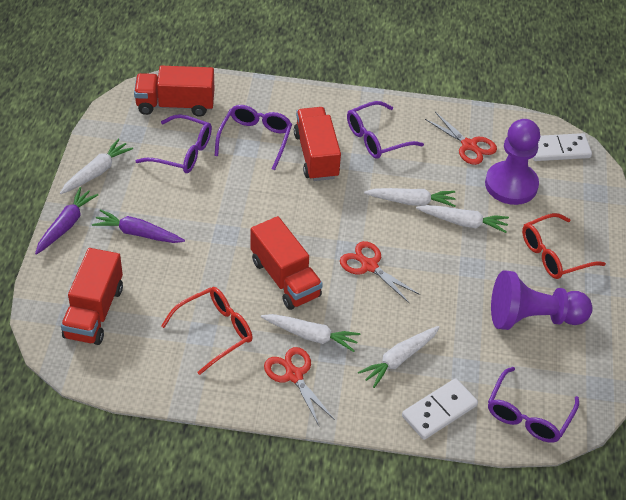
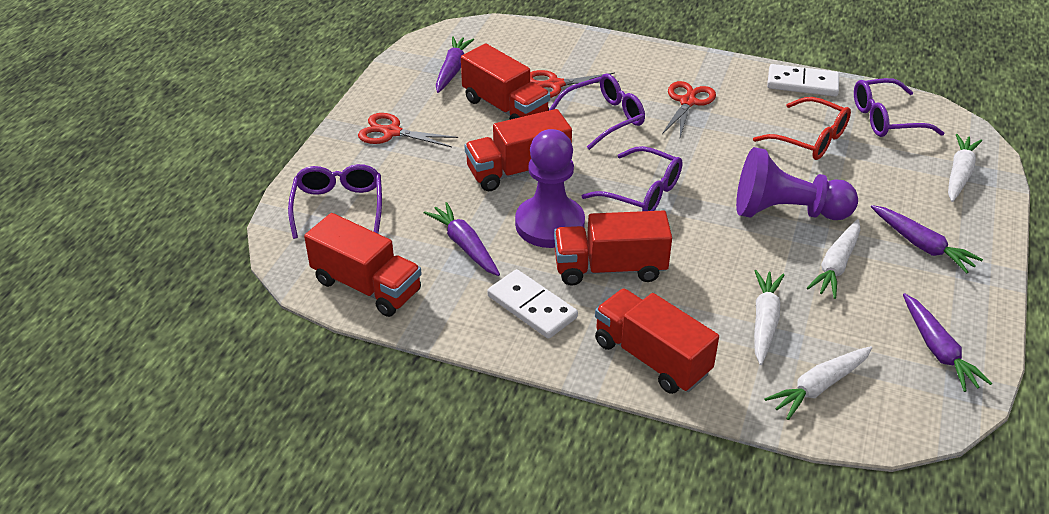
purple carrot: [35,187,98,255] [92,209,185,243] = 2 -> [424,202,500,276] [436,36,474,93] [871,205,983,274] [903,293,992,392] = 4
red glasses: [161,287,253,375] [522,213,606,279] = 2 -> [753,97,851,160] = 1
red truck: [61,248,123,345] [134,66,215,117] [250,216,323,310] [294,107,341,181] = 4 -> [304,213,422,317] [461,44,550,120] [465,109,572,191] [554,211,672,286] [595,289,719,394] = 5
white carrot: [60,139,133,194] [261,314,360,352] [358,326,440,388] [364,188,456,207] [416,205,509,233] = 5 -> [754,270,784,365] [764,346,872,420] [807,219,861,299] [948,134,982,202] = 4

